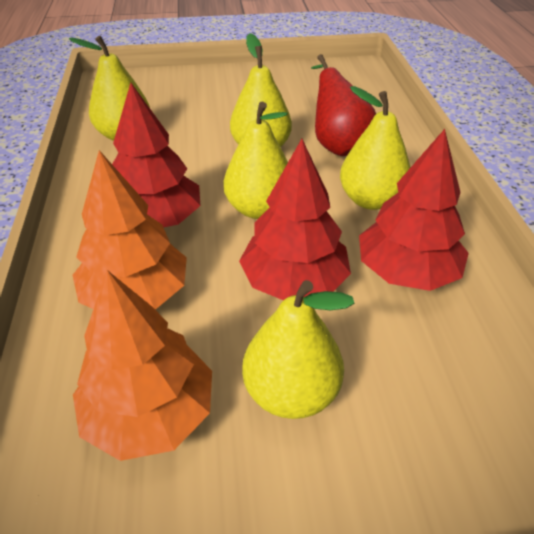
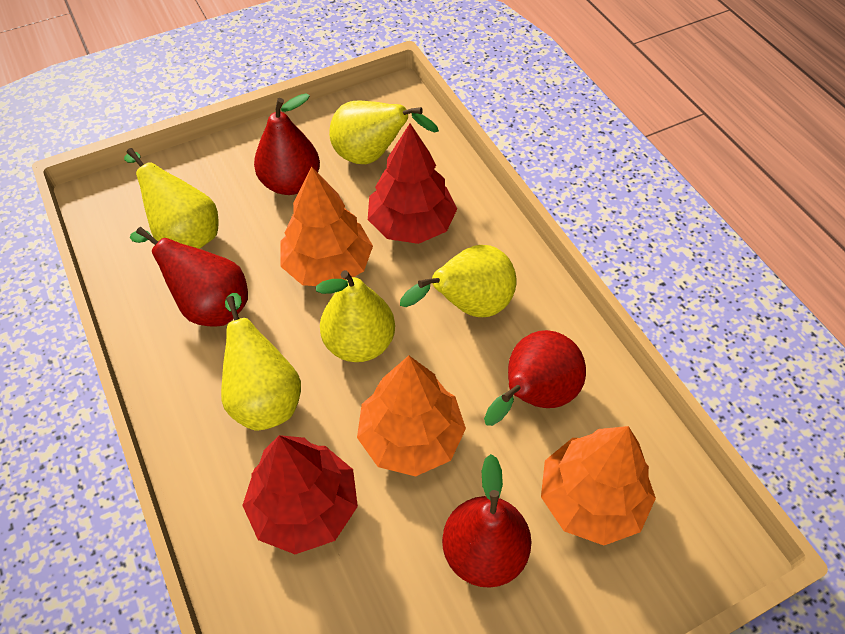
orange tree: [72,150,187,310] [73,270,212,461] = 2 -> [280,167,373,286] [357,356,466,476] [541,426,656,545] = 3
red pear: [311,54,376,156] = 1 -> [130,227,248,327] [254,93,320,195] [442,454,531,588] [484,330,586,426] = 4
red tree: [112,83,200,227] [239,139,351,300] [359,129,469,291] = 3 -> [242,435,358,554] [368,123,457,244] = 2

